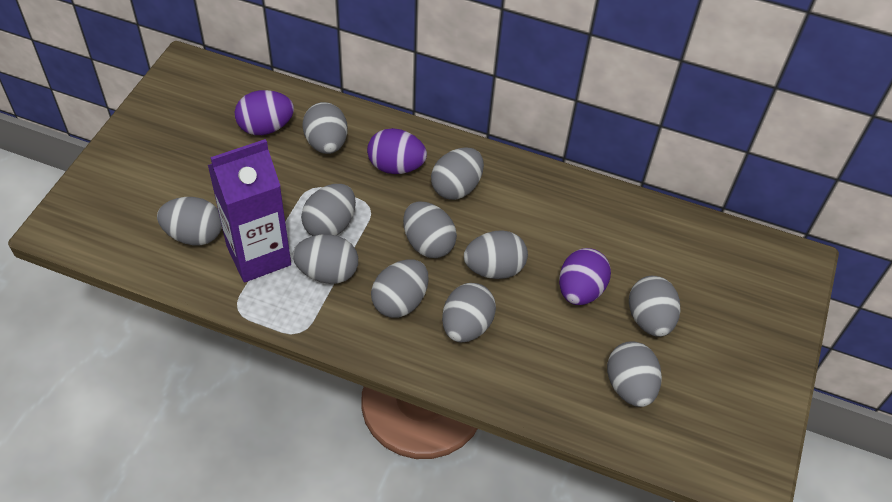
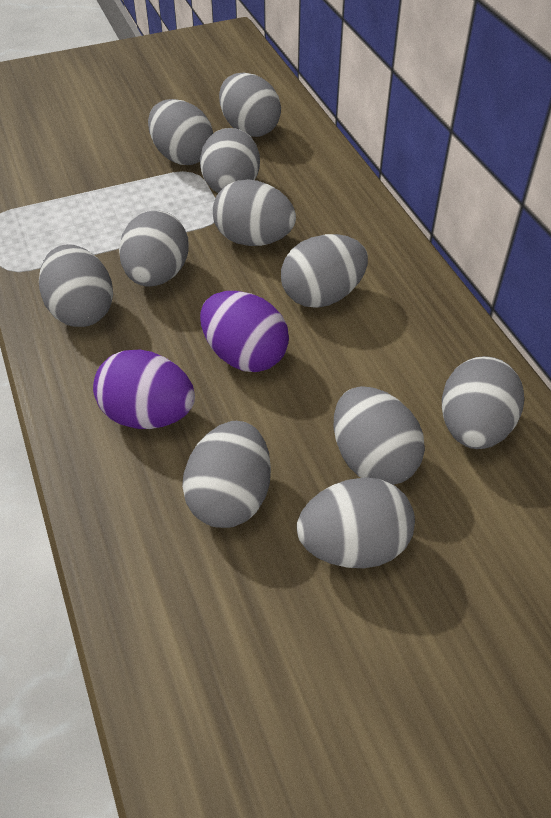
purple carton: [208,139,291,283] = 1 -> none = 0
purple egg: [235,90,294,135] [367,128,427,174] [559,248,611,305] = 3 -> [93,349,195,429] [200,291,289,372] = 2

